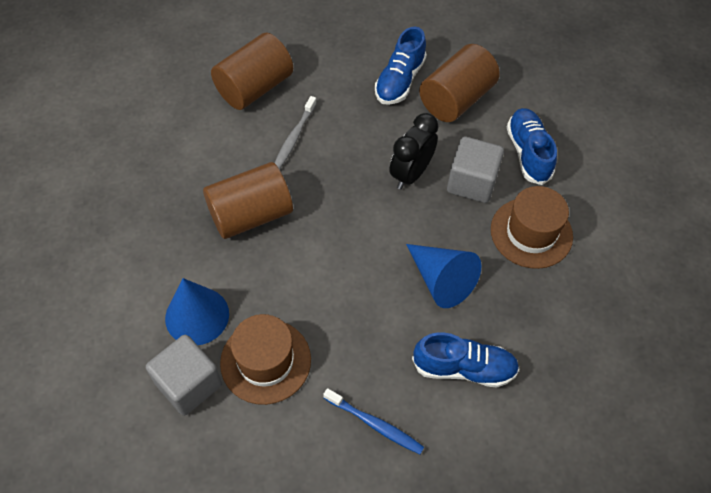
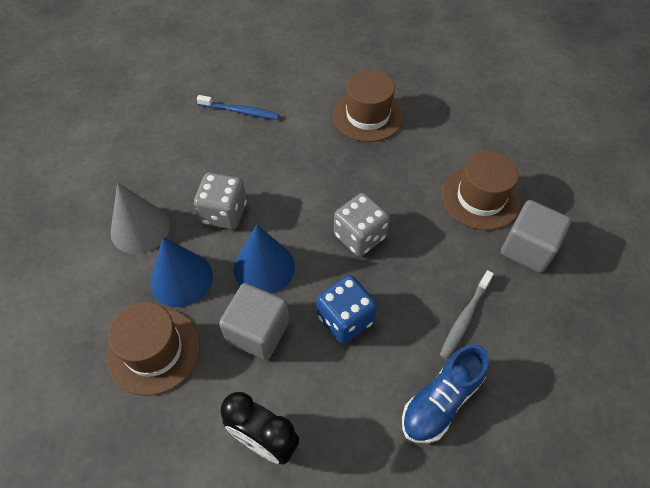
blue dice: none = 0 -> [317,275,377,344] = 1
blue shoe: [375,27,427,105] [412,332,520,388] [507,108,557,185] = 3 -> [402,344,489,443] = 1
brown cylinder: [203,162,293,239] [211,33,293,110] [419,44,500,122] = 3 -> none = 0
brown hat: [220,314,311,405] [491,186,573,269] = 2 -> [107,302,200,396] [333,70,404,142] [442,151,521,230] = 3
grey cone: none = 0 -> [110,183,170,254] = 1
grey dice: none = 0 -> [194,172,247,230] [334,193,390,256] = 2

